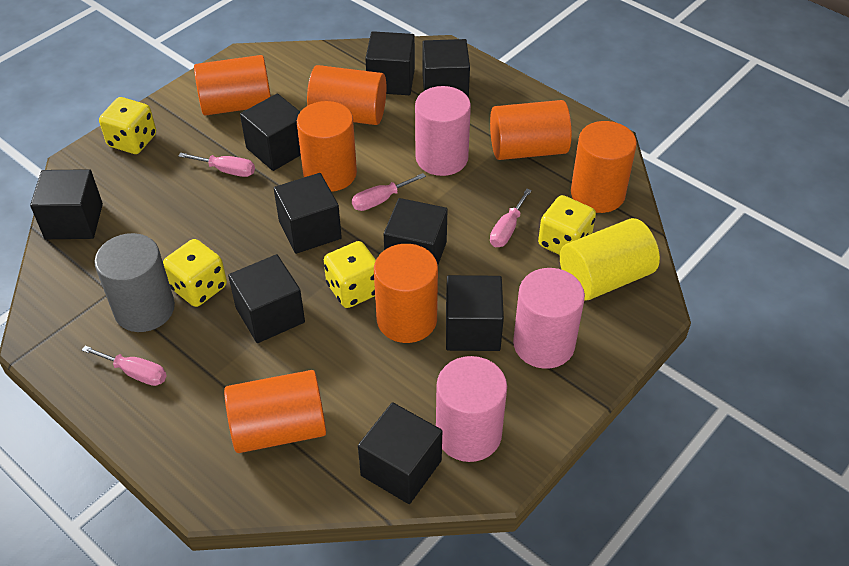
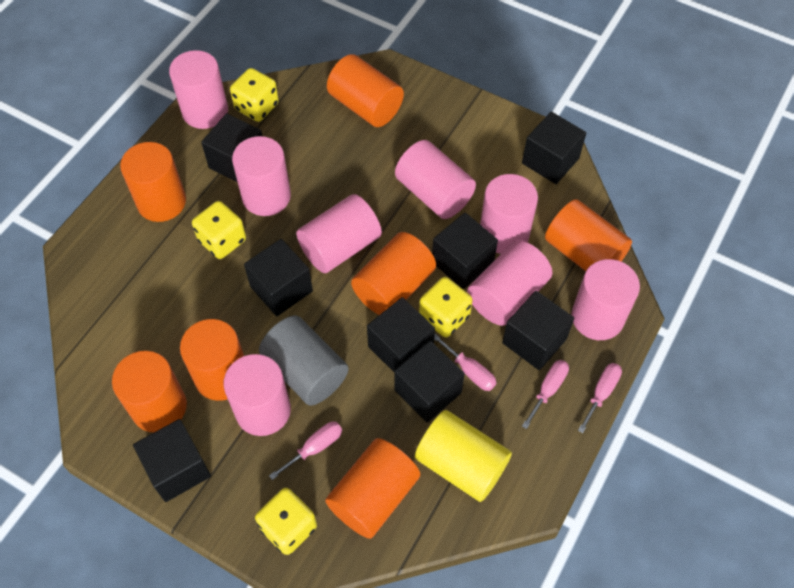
black cube: [30,169,103,239] [228,254,305,343] [240,94,301,171] [274,173,342,254] [358,402,442,504] [365,31,415,95] [384,198,447,264] [422,39,470,98] [446,275,504,351] = 9 -> [133,419,211,502] [201,113,262,183] [244,239,313,316] [367,297,435,373] [395,341,465,423] [432,213,498,289] [502,291,574,370] [522,112,586,184] = 8
pink cylinder: [415,86,471,176] [436,356,507,462] [513,268,585,369] = 3 -> [169,50,228,129] [224,354,291,436] [232,136,291,216] [296,194,382,273] [395,140,476,219] [467,240,552,326] [480,174,538,254] [572,259,640,340] = 8

